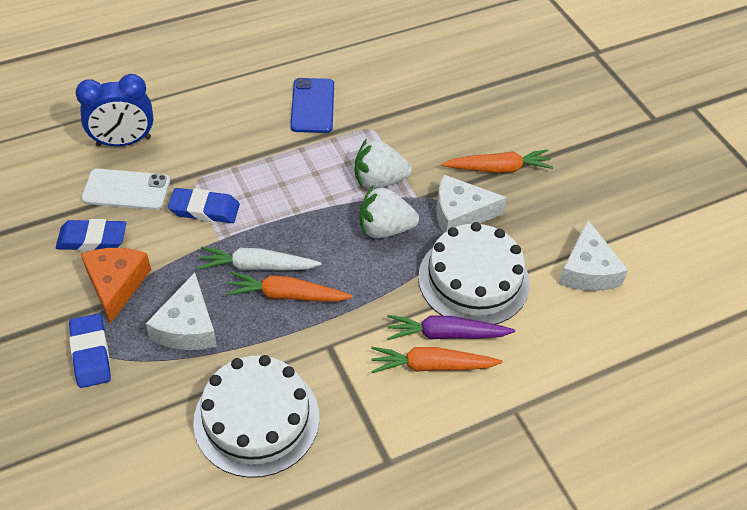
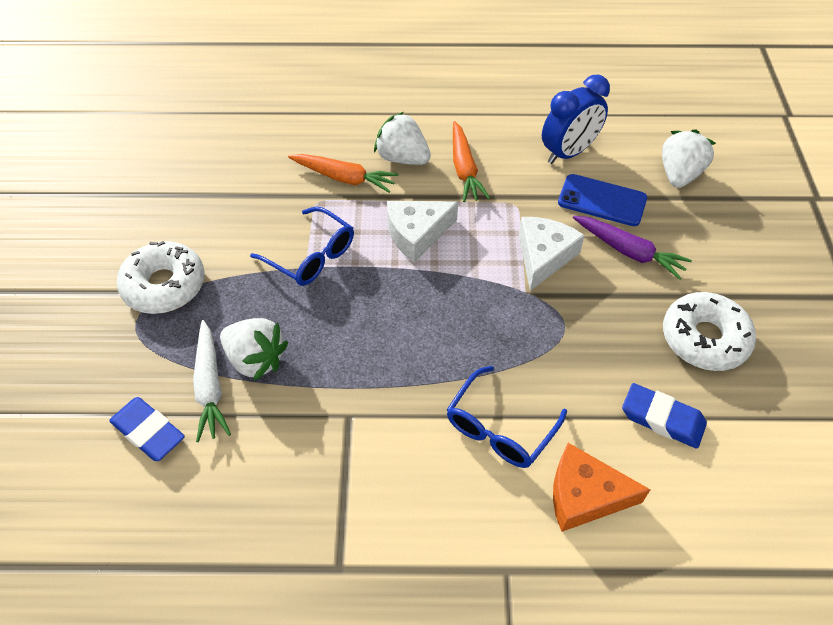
blue eraser: [56,219,126,251] [69,313,111,388] [168,188,240,223] = 3 -> [109,397,185,461] [622,383,707,448] = 2
blue glasses: none = 0 -> [250,206,354,286] [447,366,567,468] = 2
orange carrot: [226,272,353,302] [371,347,503,373] [441,149,553,173] = 3 -> [288,154,399,193] [453,121,490,202] = 2
white cake: [193,355,319,478] [418,222,530,324] = 2 -> none = 0
white cheese: [146,272,217,350] [436,175,507,234] [559,220,628,291] = 3 -> [387,201,458,263] [519,217,585,291] = 2
white donut: none = 0 -> [117,241,205,314] [663,292,756,371] = 2
white phone: [81,168,170,210] = 1 -> none = 0
white strawberry: [355,139,412,189] [359,186,419,239] = 2 -> [220,318,288,381] [374,112,431,165] [662,129,716,188] = 3

